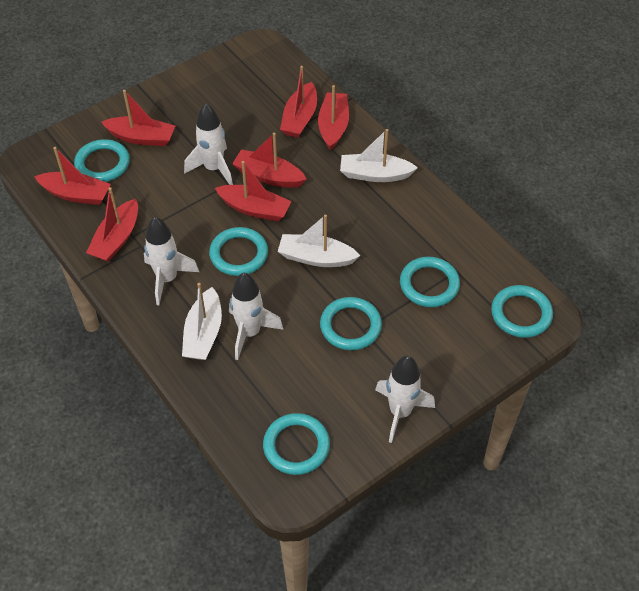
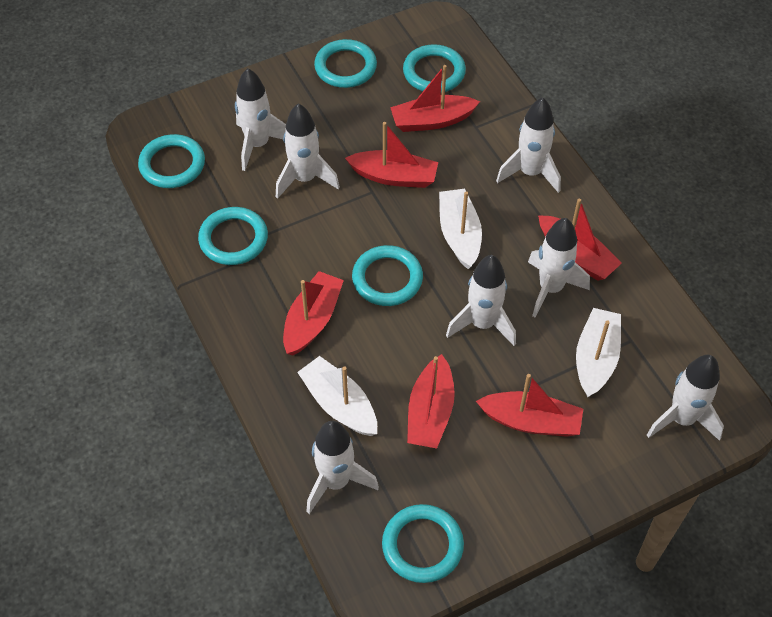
red boat: [34,147,111,205] [86,187,138,262] [101,90,175,146] [215,161,292,221] [232,133,307,188] [280,66,317,138] [318,85,349,151] = 7 -> [283,271,344,356] [345,122,438,188] [390,65,480,132] [407,354,455,449] [476,374,583,437] [538,198,622,281] = 6
white rocket: [144,217,199,305] [184,103,233,185] [229,273,283,360] [375,355,435,443] = 4 -> [235,68,286,171] [276,104,340,199] [307,421,379,514] [446,255,516,346] [496,97,561,193] [528,218,590,318] [647,355,724,441] = 7

